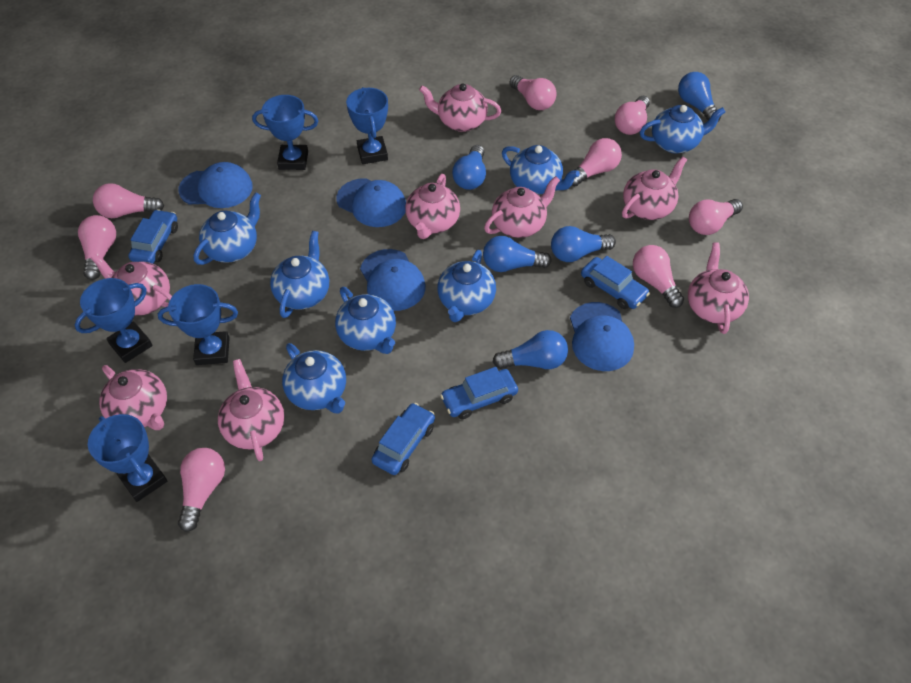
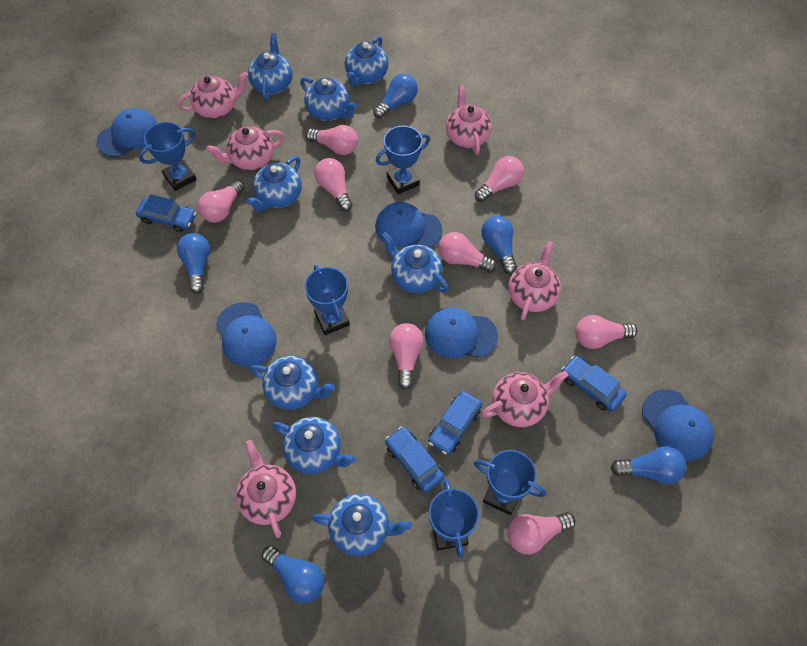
blue cap: [178,162,253,208] [337,178,406,227] [360,249,425,311] [570,302,634,371] = 4 -> [97,108,157,157] [216,302,277,367] [375,202,442,248] [425,307,498,358] [642,389,714,461] = 5
blue teapot: [193,192,261,265] [270,231,329,318] [282,343,346,414] [335,287,396,354] [437,250,496,322] [502,145,580,195] [640,105,725,153] = 7 -> [247,156,302,211] [248,33,293,100] [250,356,335,410] [273,417,356,474] [300,77,357,121] [311,494,412,556] [345,36,389,87] [382,232,449,293] = 8
pink teapot: [90,254,172,316] [99,365,167,430] [218,359,284,461] [405,174,460,239] [419,84,501,132] [484,176,560,238] [622,156,687,220] [688,243,749,334] = 8 -> [178,72,248,119] [206,126,285,170] [236,440,296,538] [446,84,492,155] [481,371,569,427] [508,241,561,321] = 6

